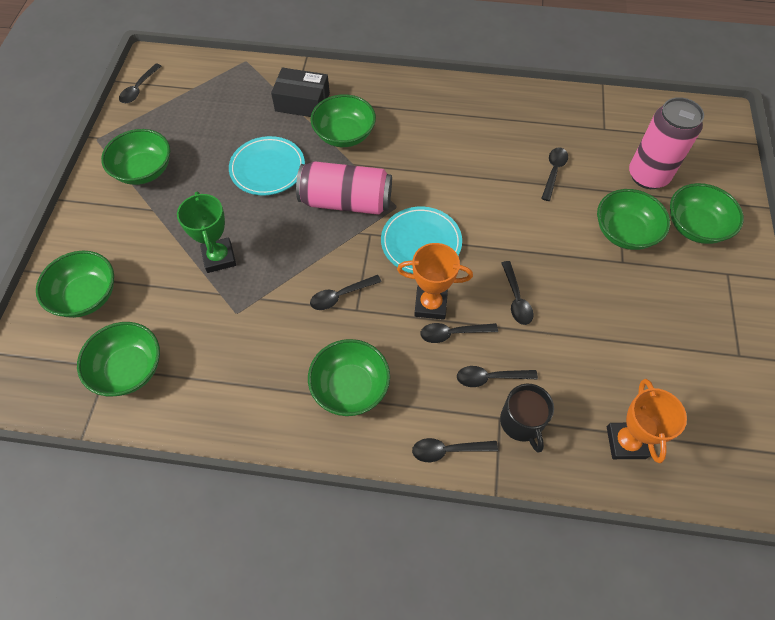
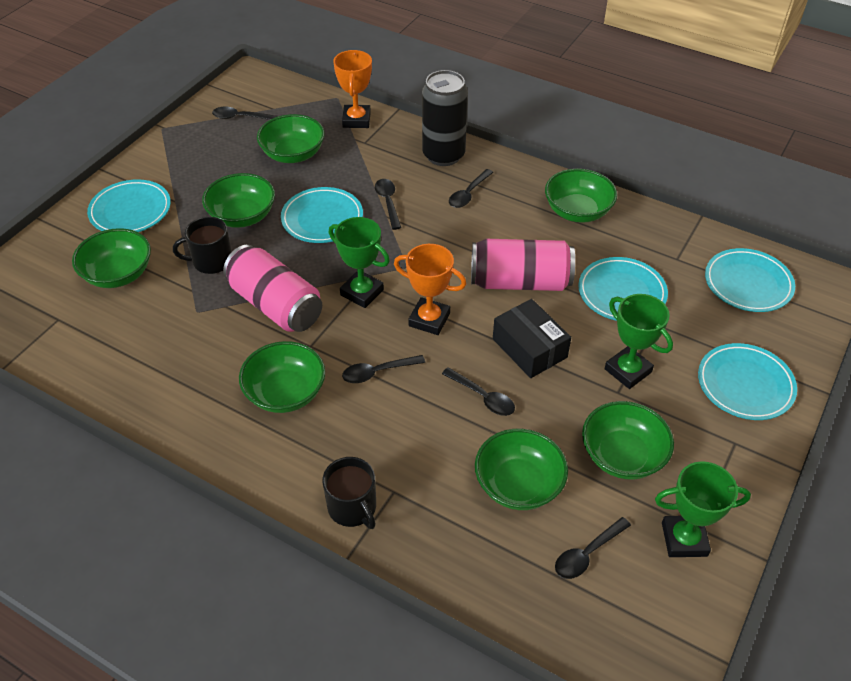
black can: none = 0 -> [422,70,468,166] = 1
black mug: [500,384,554,452] = 1 -> [173,217,232,274] [322,457,376,529] = 2
black spoon: [119,63,161,103] [310,275,382,310] [412,438,498,462] [420,323,498,343] [457,366,538,387] [502,261,534,325] [541,147,568,201] = 7 -> [212,107,278,120] [342,355,425,383] [375,179,401,230] [442,367,515,416] [449,169,493,208] [555,517,631,579] = 6
green trophy: [177,192,236,273] = 1 -> [329,217,390,308] [604,294,673,389] [655,461,751,557] = 3
turquoise plate: [229,136,305,196] [381,207,462,273] = 2 -> [87,179,171,232] [281,187,363,243] [578,257,668,321] [698,343,797,420] [705,248,795,312] = 5

